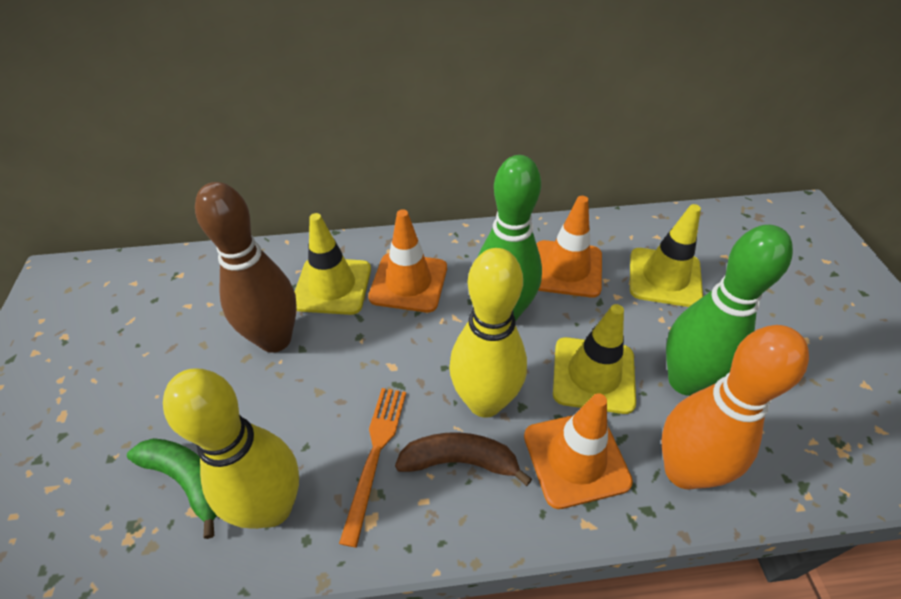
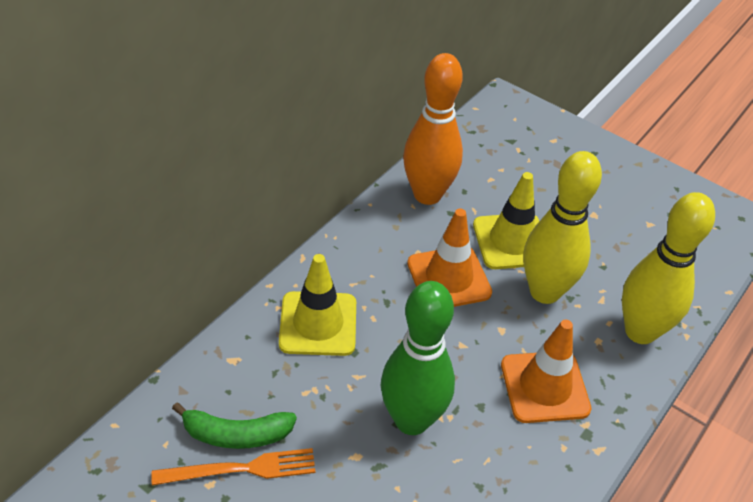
brown banana: [395,432,532,486] = 1 -> none = 0
brown bowling pin: [195,182,297,353] = 1 -> none = 0
green bowling pin: [478,155,542,321] [666,225,793,396] = 2 -> [381,281,455,435] = 1
orange traffic cone: [368,209,447,313] [524,393,633,509] [536,196,602,298] = 3 -> [407,209,492,307] [501,320,592,423] = 2
yellow traffic cone: [295,213,371,315] [553,304,636,414] [630,204,703,307] = 3 -> [279,254,356,356] [473,172,539,269] = 2

